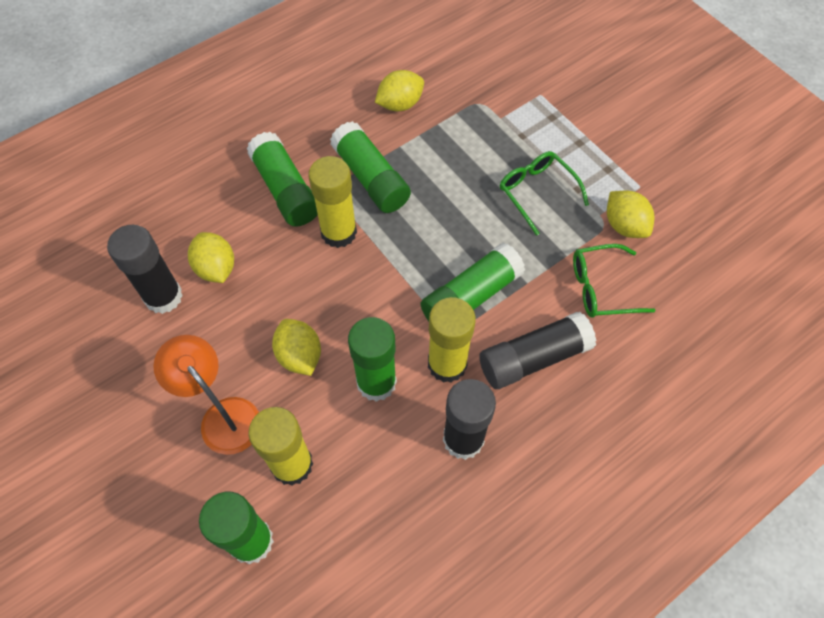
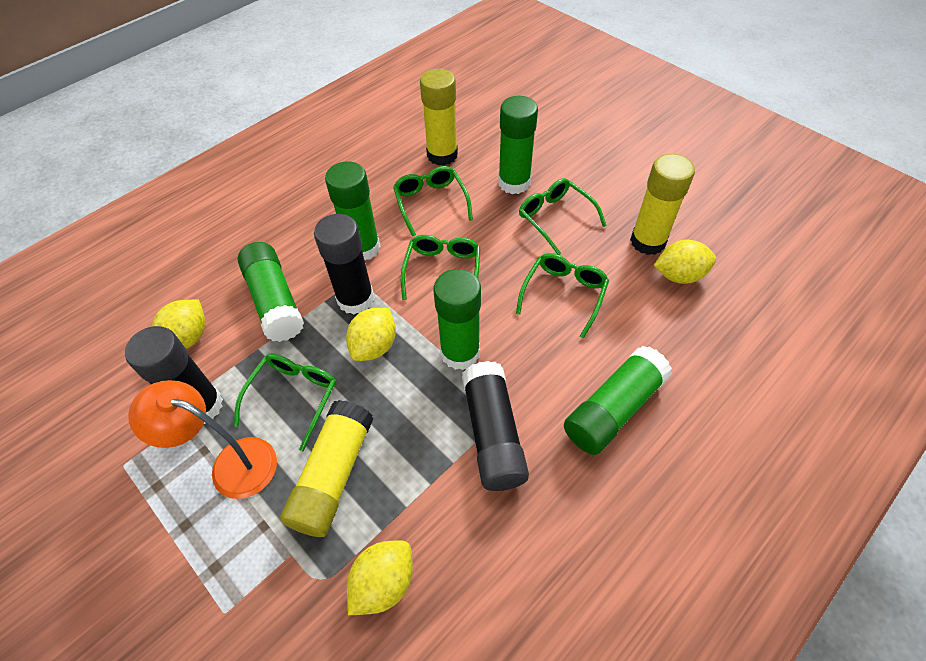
green glasses: [500,151,589,236] [573,244,656,318] = 2 -> [234,354,337,451] [393,166,473,236] [401,235,481,300] [516,253,609,338] [519,178,607,255] = 5

